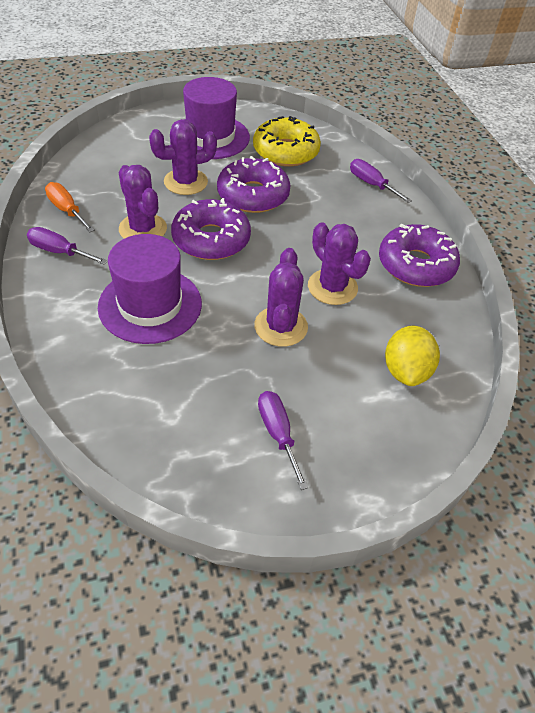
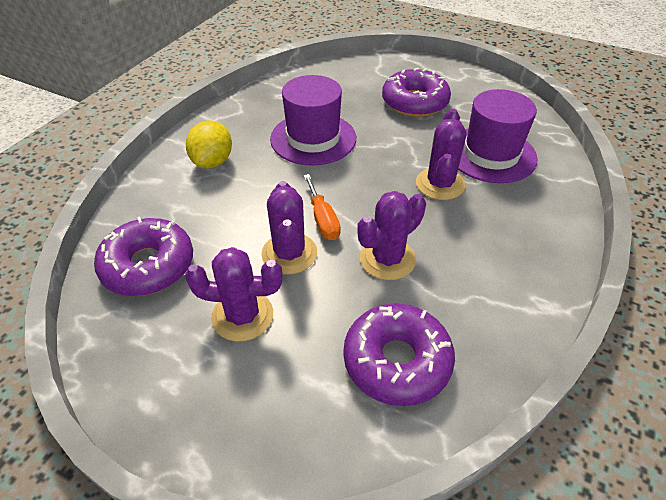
purple screwdriver: [27,227,108,265] [258,391,309,490] [350,159,412,203] = 3 -> none = 0
yellow donut: [253,116,321,167] = 1 -> none = 0

